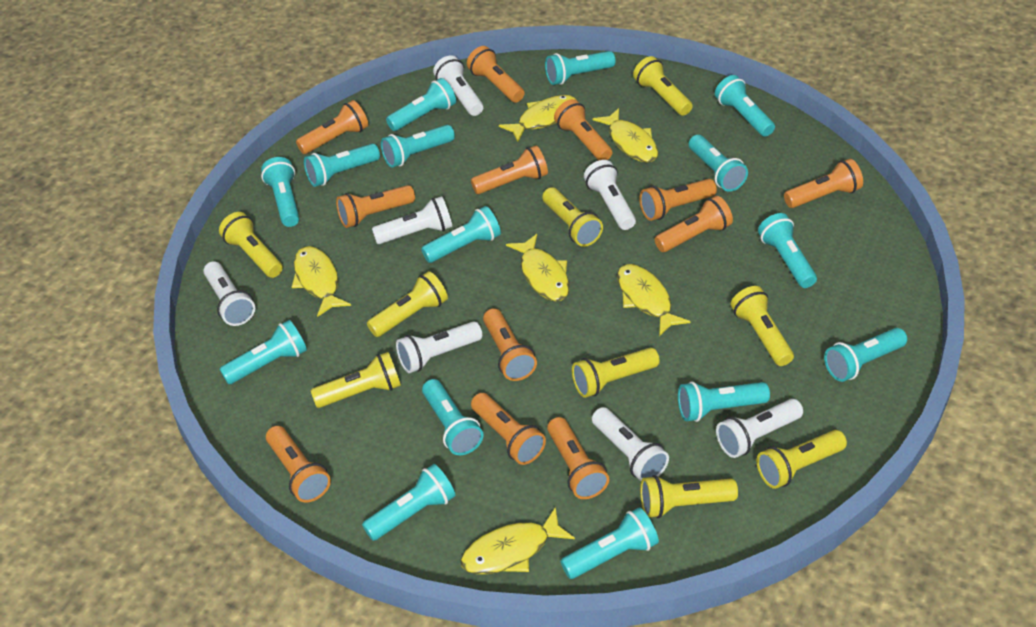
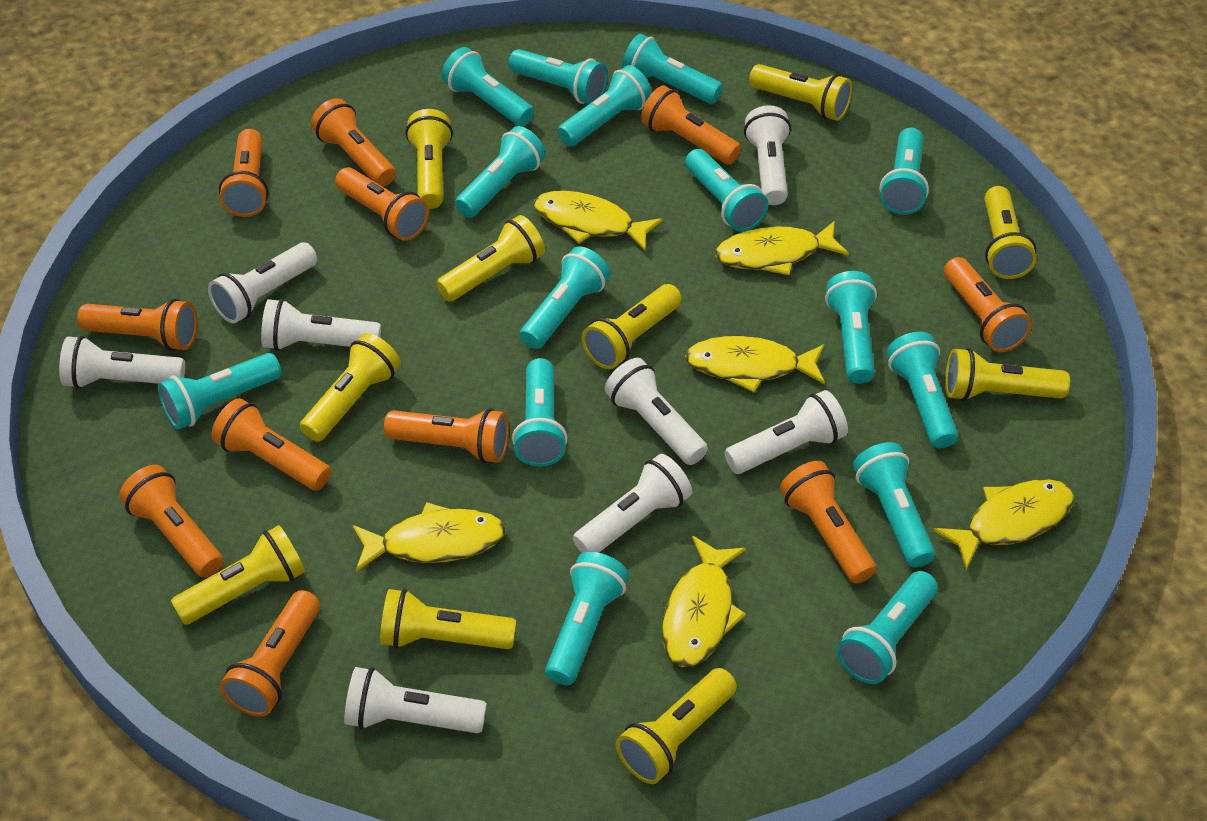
orange flashlight: [266,426,331,503] [296,100,368,154] [336,185,415,228] [467,46,525,103] [471,146,548,194] [471,393,546,465] [483,308,537,381] [547,417,609,499] [554,99,612,161] [639,179,717,221] [655,196,733,252] [784,159,863,208] = 12 -> [77,299,198,351] [119,465,223,578] [211,398,331,490] [219,129,268,217] [220,590,320,717] [311,98,396,187] [335,167,429,241] [384,408,509,463] [641,85,741,164] [780,461,877,584] [944,257,1032,352] = 11
white flashlight: [203,261,255,326] [372,196,452,244] [396,321,482,373] [433,55,483,116] [584,160,636,230] [592,407,669,481] [716,399,803,458] = 7 -> [59,336,185,389] [208,243,317,323] [261,299,381,351] [344,667,487,733] [573,454,692,553] [605,358,708,465] [725,390,848,474] [744,105,791,205] = 8
yellow flashlight: [219,212,283,278] [310,352,401,408] [367,271,448,337] [542,187,603,247] [572,348,660,398] [633,56,693,116] [640,475,738,518] [731,286,794,366] [757,430,847,489] = 9 -> [171,525,306,625] [300,333,401,442] [380,589,516,649] [405,109,453,209] [436,215,545,301] [582,284,682,369] [616,668,737,784] [749,64,853,121] [945,348,1070,401] [984,186,1037,279] = 10

